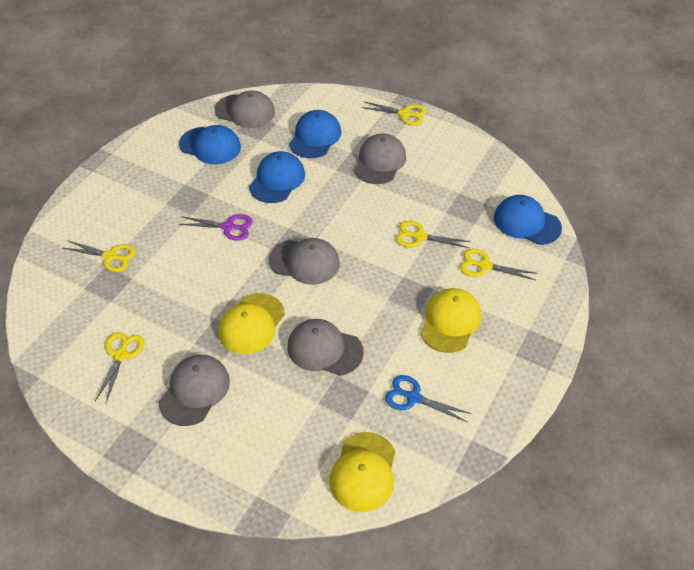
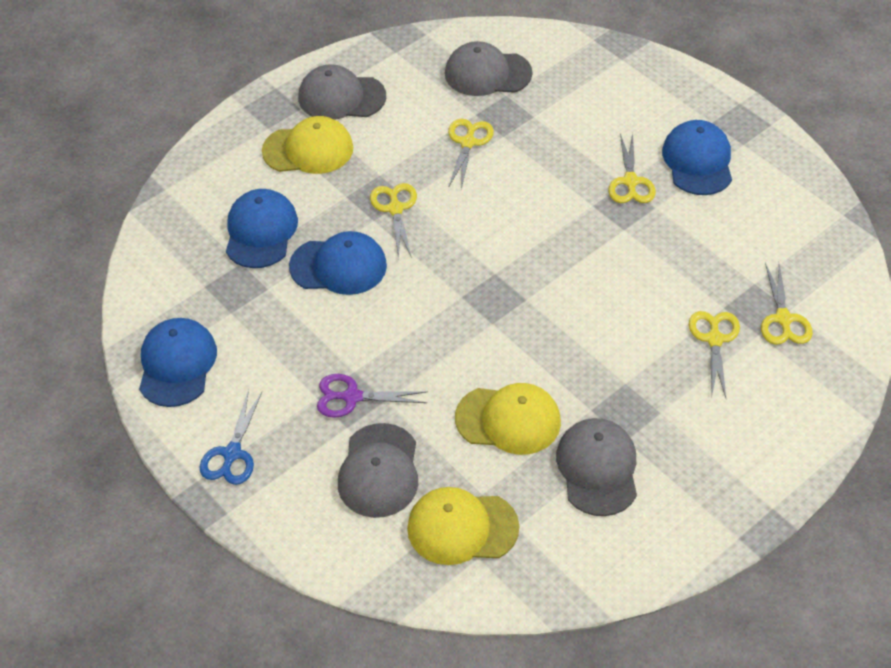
grey cap: [159,355,230,426] [215,91,275,128] [269,238,340,285] [287,319,364,376] [354,134,406,184] = 5 -> [298,64,386,120] [338,423,418,518] [445,41,533,96] [556,418,637,516] = 4

